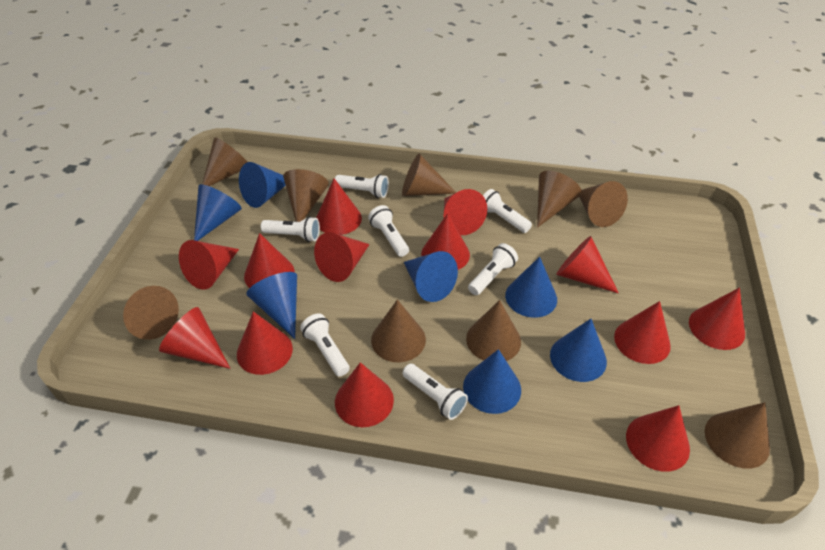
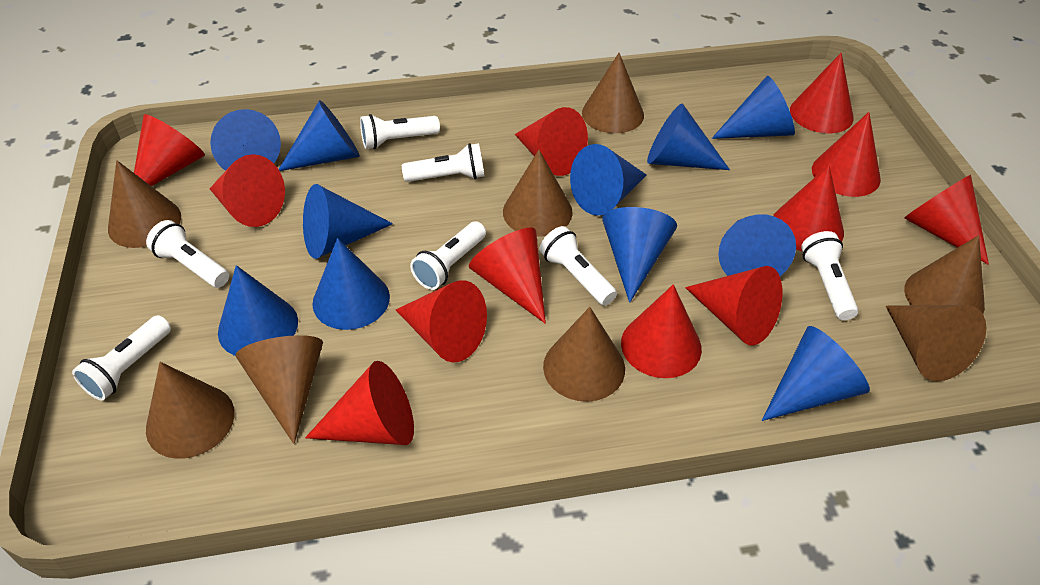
blue cone: [194,184,242,241] [239,162,286,208] [246,272,297,339] [404,251,458,302] [463,349,521,414] [505,257,557,318] [550,319,607,382] = 7 -> [210,109,281,171] [218,265,298,356] [279,100,360,171] [303,184,393,259] [312,238,390,330] [570,144,647,216] [602,207,677,303] [647,104,730,170] [712,76,795,139] [718,214,796,276] [762,326,870,421] = 11
brown cone: [123,286,179,340] [202,138,247,186] [283,169,329,222] [371,300,426,362] [402,154,456,196] [466,300,521,361] [537,171,582,228] [579,181,628,227] [705,402,770,469] = 9 -> [108,160,181,248] [146,362,235,459] [235,335,323,444] [503,150,573,237] [543,307,625,402] [582,53,644,133] [886,305,987,381] [904,235,985,314] = 8
red cone: [159,307,231,369] [179,240,239,290] [237,311,293,375] [244,233,295,288] [314,232,370,282] [316,178,362,235] [335,362,394,427] [421,213,470,270] [444,189,487,235] [556,236,618,293] [614,301,671,364] [626,405,690,472] [689,288,745,350] = 13 -> [134,114,205,186] [210,154,285,227] [305,361,414,445] [396,280,487,362] [469,227,546,324] [515,107,588,176] [621,284,702,378] [685,266,783,346] [773,165,844,251] [790,53,854,133] [812,112,881,197] [904,175,989,265] = 12

